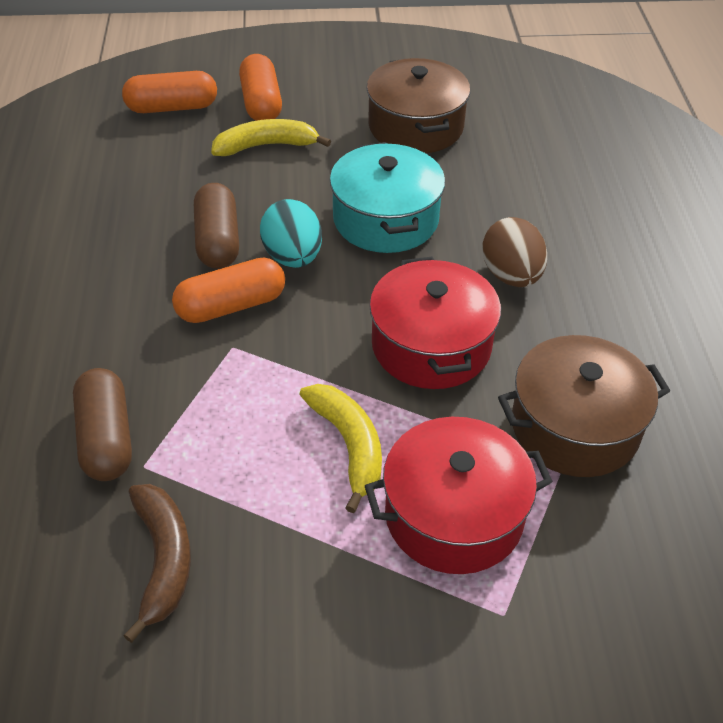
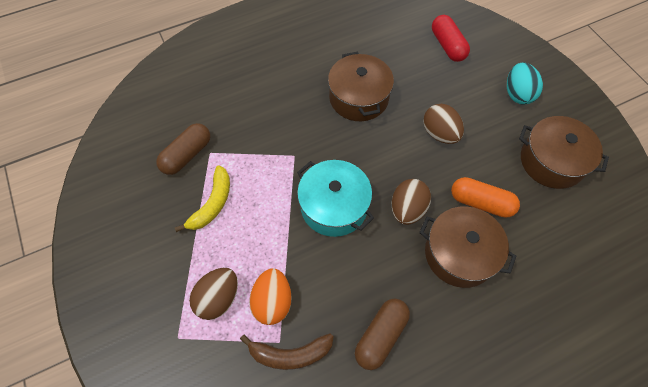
brown egg: [482,217,547,287] = 1 -> [189,268,238,320] [392,179,431,225] [423,104,464,144] = 3
brown pot: [367,58,470,153] [498,335,670,477] = 2 -> [328,52,394,121] [419,206,516,288] [519,116,609,189] = 3
orange capsule: [122,71,217,113] [172,257,285,323] [239,54,282,121] = 3 -> [451,177,520,218] = 1
orange egg: none = 0 -> [249,268,292,325] = 1
red capsule: none = 0 -> [432,15,470,62] = 1
red pot: [365,417,553,574] [369,257,501,389] = 2 -> none = 0
yellow banana: [211,119,331,156] [299,384,382,513] = 2 -> [175,165,230,232] = 1

